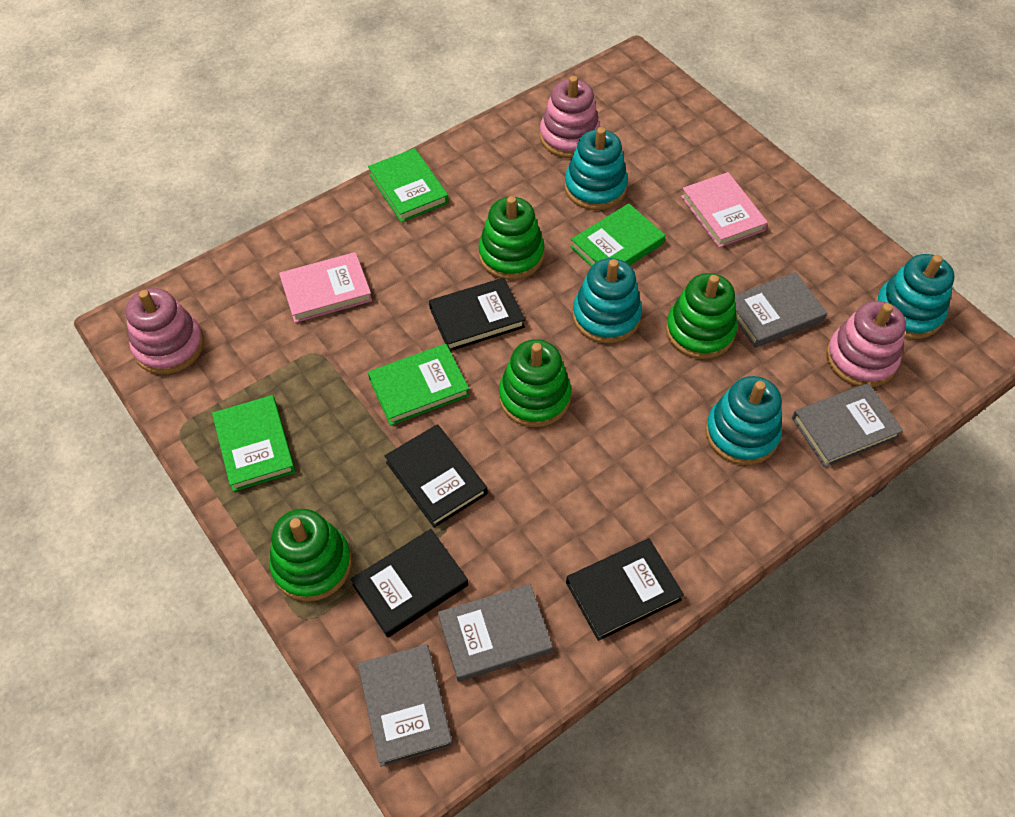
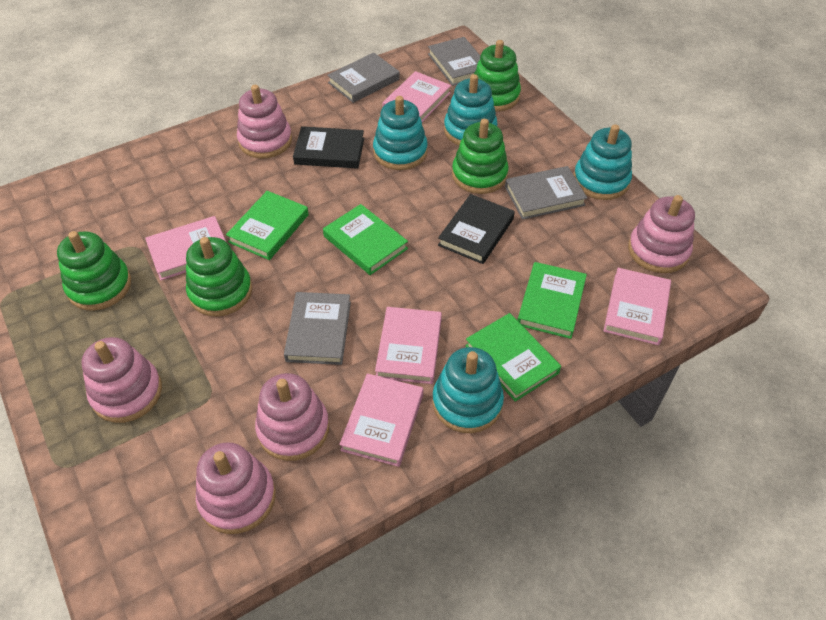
black book: [351,529,468,637] [385,424,487,528] [429,278,525,351] [566,539,684,641] = 4 -> [293,126,364,169] [438,194,515,264] = 2
pink book: [279,252,372,323] [681,172,768,248] = 2 -> [145,216,226,280] [339,374,423,467] [375,307,442,384] [382,71,451,122] [603,268,671,345] = 5
pink stacking toy: [126,288,204,374] [540,76,600,158] [826,301,906,387] = 3 -> [81,337,162,423] [196,442,276,534] [237,85,292,159] [255,373,329,461] [628,195,695,273] = 5

